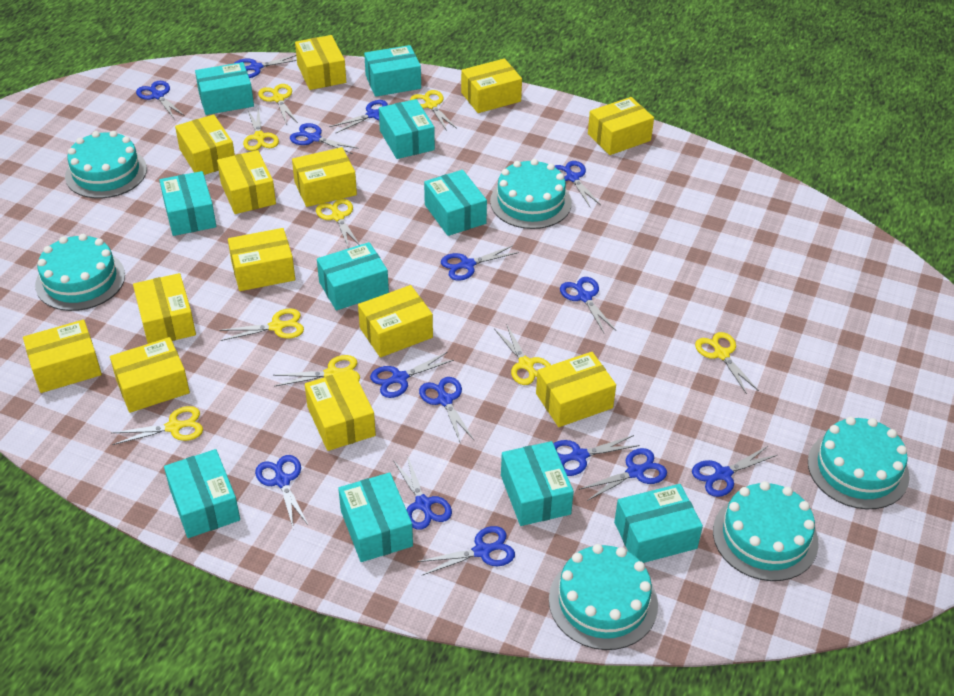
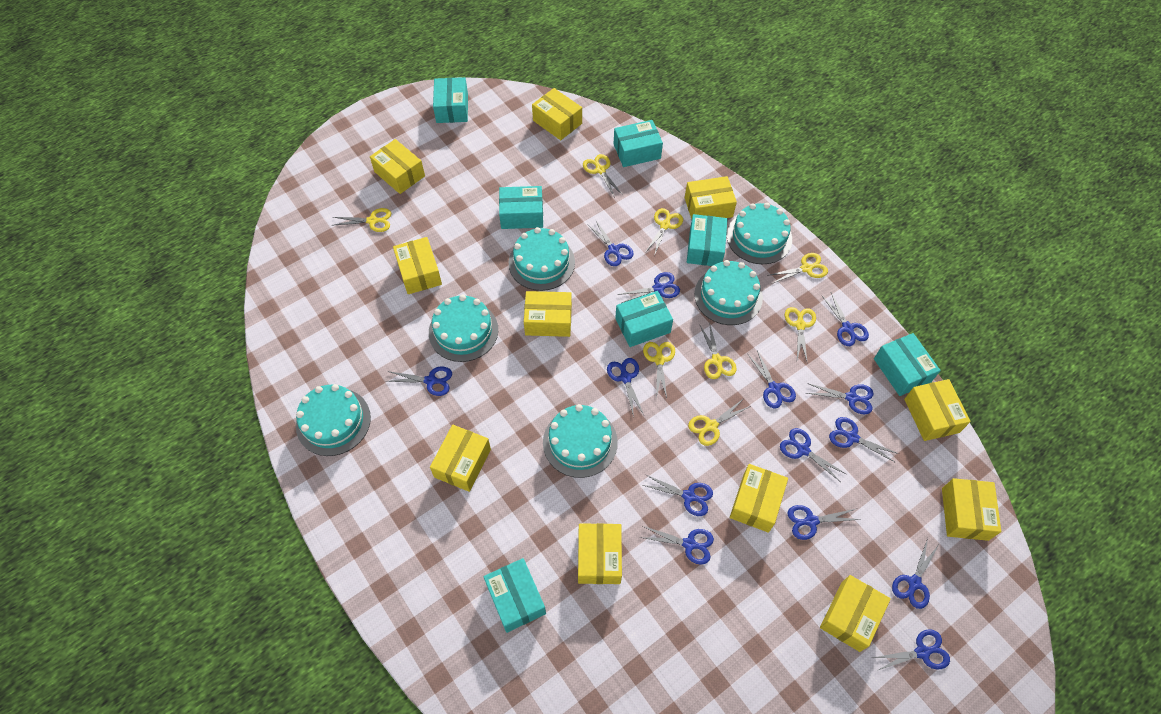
blue scissors: [136,81,185,118] [235,55,297,78] [255,455,309,527] [290,123,359,154] [330,100,388,133] [370,352,454,398] [393,456,452,530] [417,526,515,575] [419,377,474,442] [441,245,519,281] [553,435,640,476] [555,161,601,207] [560,277,616,333] [579,448,667,501] [692,445,777,497] = 15 -> [385,366,452,396] [587,221,634,266] [607,358,644,418] [617,272,680,303] [640,526,714,565] [642,475,713,516] [748,350,796,408] [780,428,846,482] [787,505,861,540] [806,383,874,414] [822,293,869,346] [829,417,899,463] [873,629,950,671] [892,538,939,609] = 14
turquoise box: [159,171,216,236] [164,449,240,538] [195,62,254,115] [317,242,389,310] [338,473,413,562] [364,45,421,97] [379,99,435,159] [424,170,487,236] [501,441,574,526] [614,484,703,563] = 10 -> [433,77,468,123] [483,558,546,633] [499,186,543,229] [614,120,663,167] [615,291,673,347] [687,214,728,266] [874,333,941,396] = 7
yellow box: [23,320,102,393] [110,337,190,413] [133,273,196,344] [175,114,235,175] [217,150,276,214] [228,228,295,291] [292,147,357,207] [295,35,346,90] [305,369,376,451] [358,285,433,357] [461,58,522,113] [536,352,616,427] [588,97,654,155] = 13 -> [370,139,425,194] [393,237,442,294] [430,425,491,492] [524,291,572,337] [532,88,582,140] [578,523,622,584] [685,176,737,220] [730,464,788,533] [820,575,891,652] [904,379,971,441] [942,478,1001,541] = 11
yellow scissors: [112,406,203,445] [219,308,304,341] [243,107,279,151] [258,84,298,125] [273,355,360,387] [316,199,360,247] [410,90,457,131] [494,324,551,385] [695,332,759,394] = 9 -> [332,208,391,232] [583,154,623,198] [643,342,675,398] [645,208,683,256] [688,399,751,446] [699,322,737,379] [767,253,828,284] [785,307,816,361] = 8

